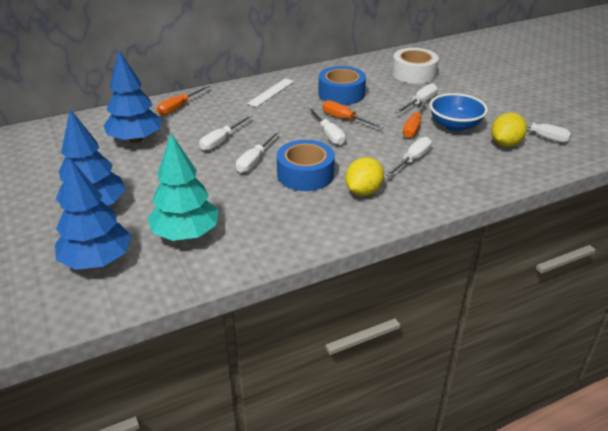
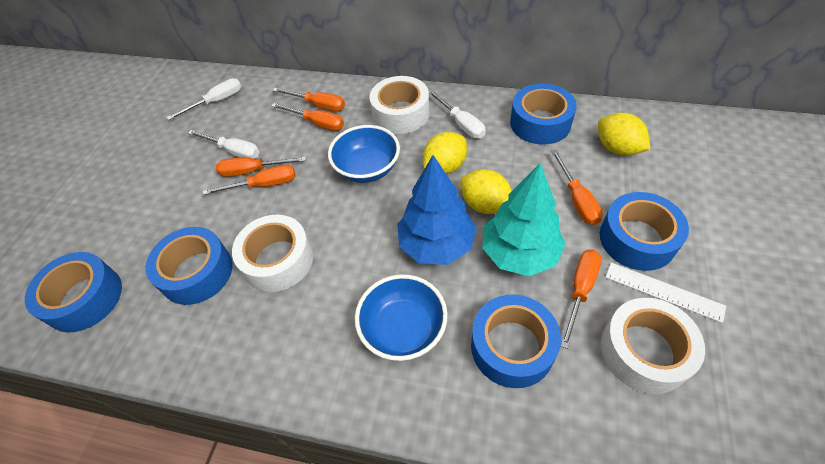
blue bowl: [429,93,488,132] = 1 -> [328,125,400,183] [355,274,448,361] = 2
blue tape: [277,140,335,191] [318,66,366,105] = 2 -> [25,252,122,333] [145,227,232,305] [471,294,561,388] [510,83,577,145] [600,192,689,271] = 5
blue tree: [55,157,132,270] [56,109,126,205] [104,51,162,143] = 3 -> [397,155,477,265] = 1
orange screwdriver: [157,85,210,115] [322,100,384,128] [403,101,427,138] = 3 -> [203,164,296,195] [216,157,306,177] [271,103,344,131] [272,88,345,111] [551,150,603,225] [561,250,602,349] = 6
white screwdriver: [199,115,252,151] [236,131,279,173] [308,107,345,145] [386,137,432,177] [395,84,438,113] [496,116,571,143] = 6 -> [167,78,242,120] [188,130,260,159] [429,90,486,139] = 3
white tape: [392,48,439,84] = 1 -> [232,215,313,292] [370,76,430,134] [601,298,705,394] = 3
yellow lemon: [345,157,384,196] [491,112,527,147] = 2 -> [423,132,467,174] [460,169,512,214] [598,113,650,156] = 3

